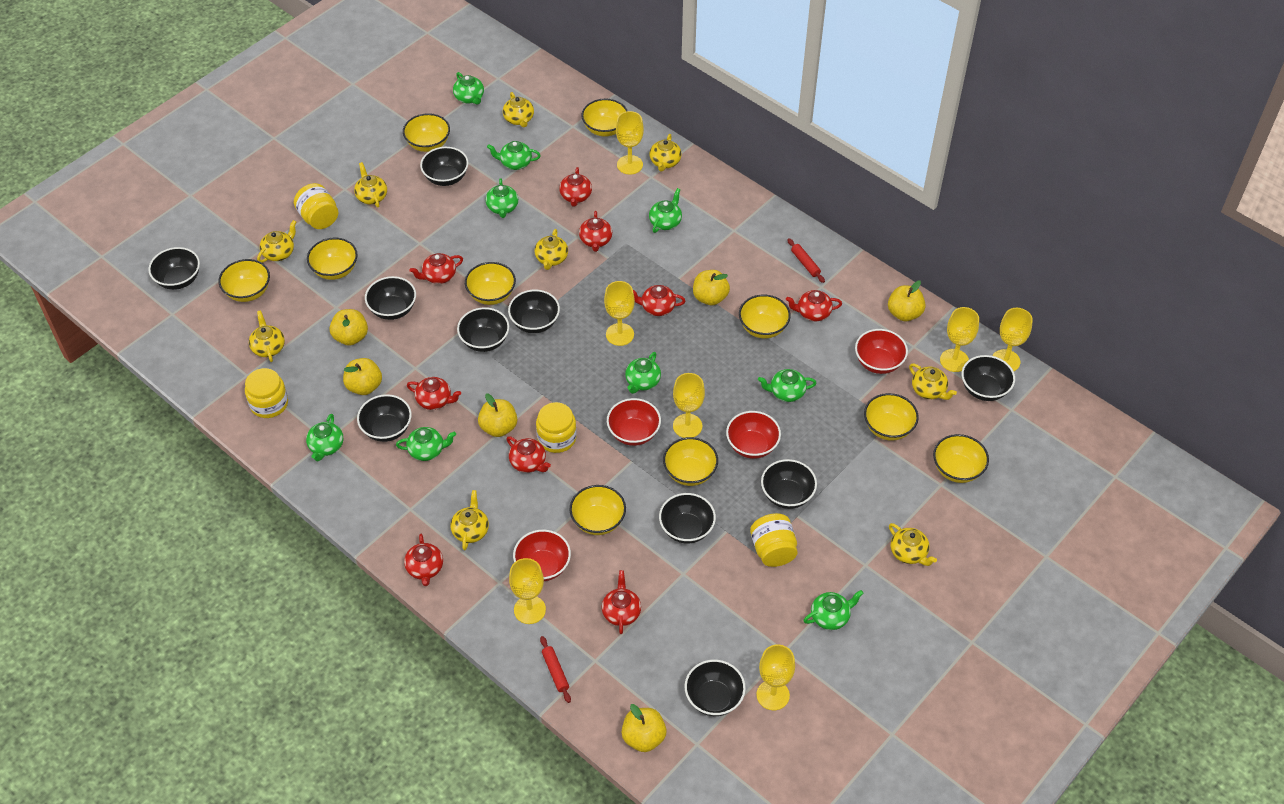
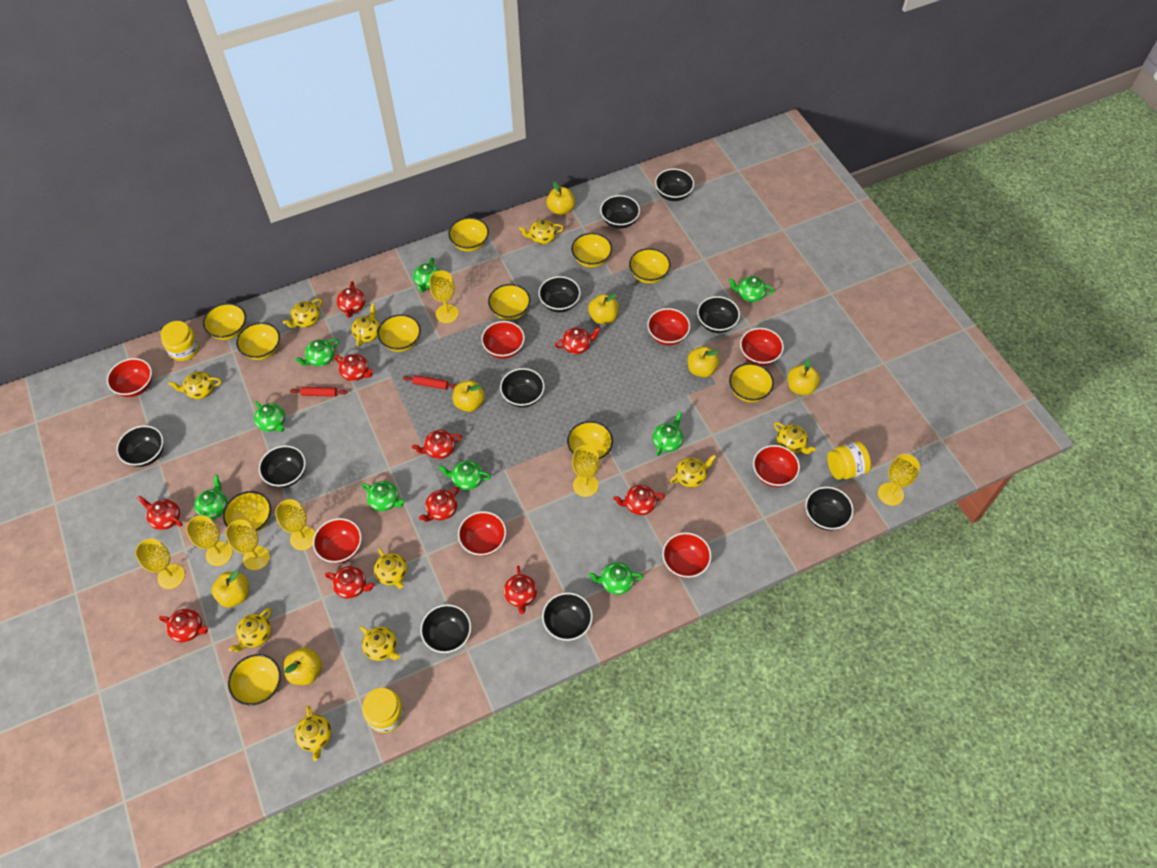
red bowl: [513,529,571,581] [607,398,661,446] [726,411,781,459] [855,329,908,374] = 4 -> [107,358,152,397] [313,518,362,563] [458,511,506,556] [481,321,525,359] [647,308,690,346] [662,532,712,578] [740,328,784,366] [753,445,800,487] = 8
red teapot: [404,534,443,586] [407,377,461,410] [409,253,463,284] [506,436,551,473] [559,167,592,207] [579,211,612,252] [602,570,641,634] [633,285,685,316] [786,290,842,321] = 9 -> [137,496,183,530] [159,609,208,642] [325,566,375,599] [334,354,374,381] [337,281,365,318] [412,430,462,459] [419,487,459,522] [504,565,537,614] [555,327,601,354] [613,485,665,515] = 10
yellow apple: [330,309,368,346] [343,358,382,395] [478,393,517,437] [621,704,666,752] [693,270,730,305] [888,281,926,321] = 6 -> [211,570,249,607] [284,647,322,685] [453,380,485,412] [546,181,575,215] [588,293,619,324] [688,347,719,377] [788,358,820,395] = 7
yellow bowl: [218,259,270,302] [307,238,358,280] [403,113,450,152] [465,262,516,305] [569,485,626,535] [581,99,627,137] [663,437,718,486] [739,295,791,338] [864,393,919,441] [933,434,989,483] = 10 -> [203,303,246,340] [223,491,271,532] [228,654,281,705] [236,322,280,360] [377,314,421,352] [448,217,489,252] [488,284,531,320] [567,421,613,460] [571,233,612,268] [629,248,671,284] [729,363,774,402] = 11
yellow jar: [245,368,288,418] [294,183,338,229] [536,402,577,453] [750,513,798,567] = 4 -> [161,321,200,361] [362,688,405,733] [827,441,871,480] = 3
yellow teapot: [249,310,285,362] [257,220,296,263] [354,162,387,208] [450,490,489,550] [503,92,534,127] [534,229,568,270] [649,134,682,172] [889,523,937,566] [909,363,957,400] = 9 -> [168,371,221,399] [229,608,272,652] [283,298,322,328] [295,706,332,761] [351,303,380,347] [360,626,400,661] [374,548,407,589] [519,219,564,244] [670,455,716,488] [774,422,816,454] = 10

